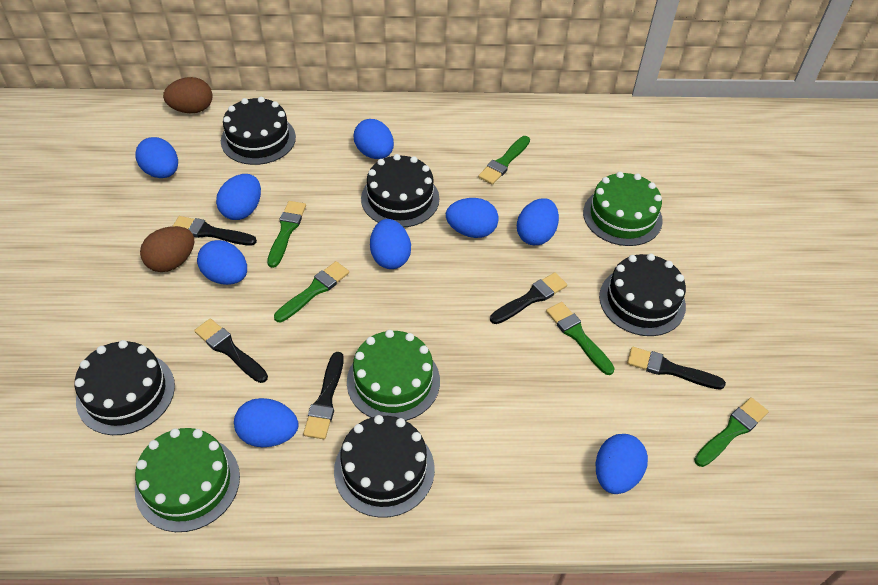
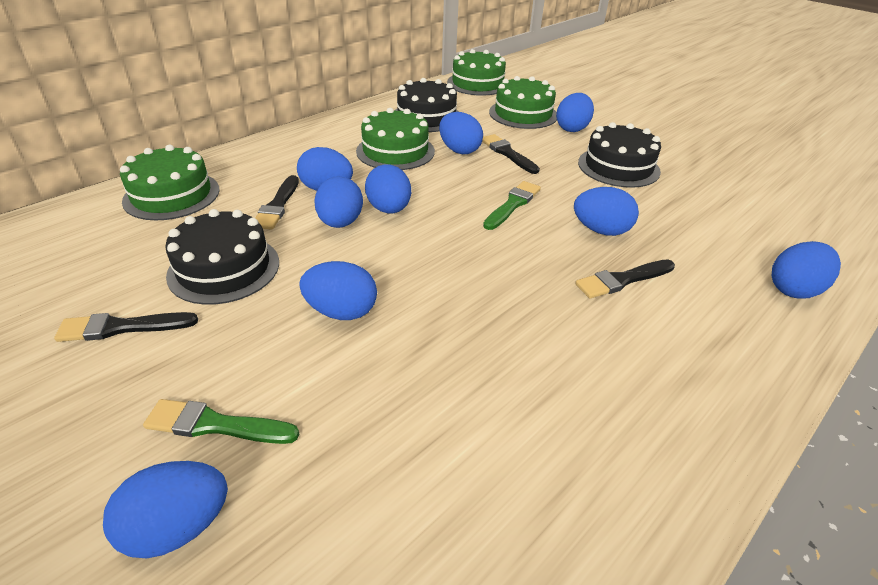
black brush: [173,216,257,246] [194,318,268,383] [303,352,344,439] [490,272,567,324] [627,347,726,390] = 5 -> [54,312,198,342] [255,175,299,230] [482,134,540,174] [575,259,675,299] = 4
black cake: [75,340,175,435] [221,97,296,165] [334,415,435,518] [361,154,439,227] [599,253,686,336] = 5 -> [165,209,279,305] [394,78,459,132] [578,122,661,188] = 3
brown egg: [140,226,194,272] [163,77,212,113] = 2 -> none = 0
green brush: [267,201,306,268] [274,261,349,322] [478,136,530,185] [546,302,615,375] [694,397,769,467] = 5 -> [143,399,299,444] [483,181,541,230] = 2
green cake: [135,428,240,532] [347,330,440,421] [583,172,663,246] = 3 -> [120,145,220,220] [356,108,435,170] [447,49,506,96] [489,76,557,129] = 4

